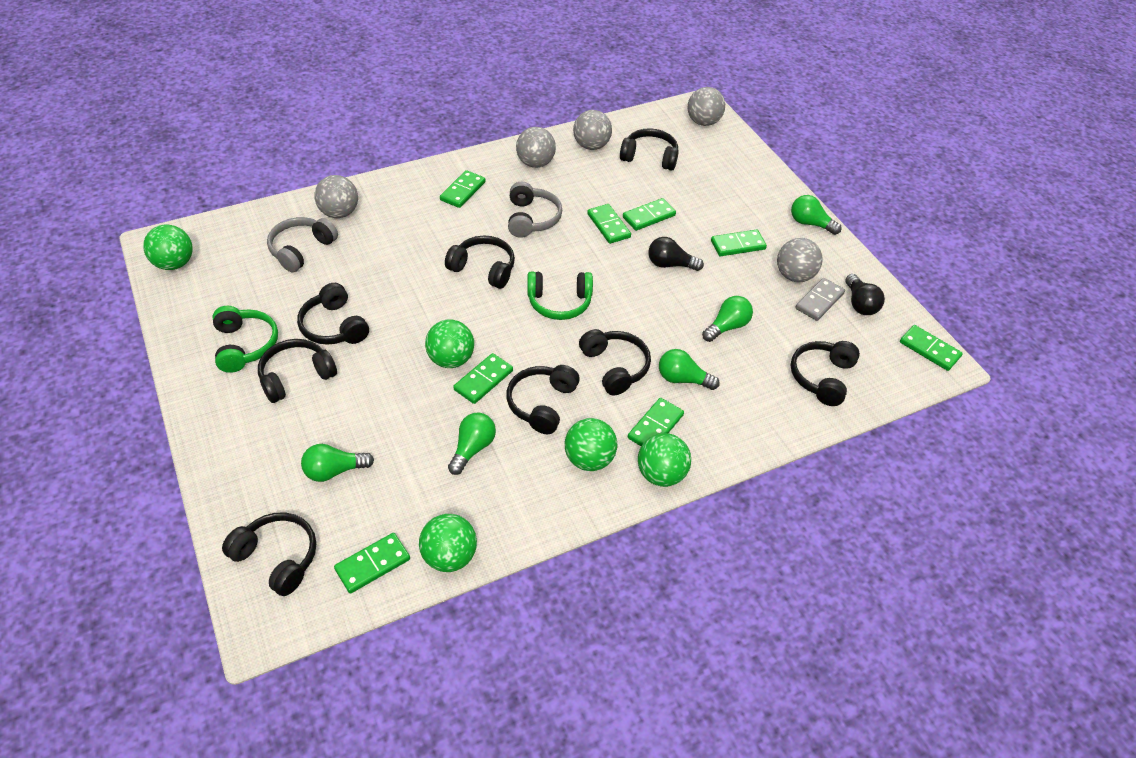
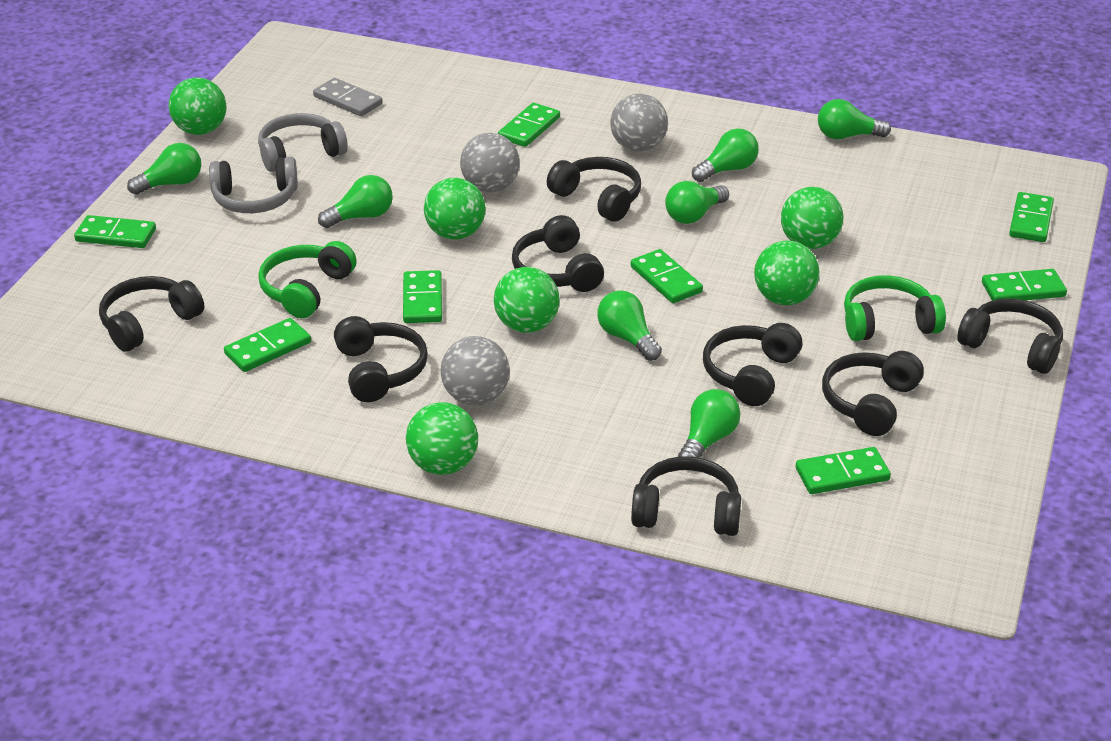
black light bulb: [648,237,704,271] [846,274,885,315] = 2 -> none = 0
green ball: [143,225,192,270] [419,514,477,572] [425,320,474,368] [565,418,617,471] [638,433,691,487] = 5 -> [169,77,227,135] [406,402,478,475] [424,178,486,240] [494,267,560,333] [754,241,819,305] [781,187,843,249] = 6
green light bulb: [301,444,374,482] [448,413,496,475] [659,349,720,390] [702,296,753,342] [791,195,841,235] = 5 -> [127,143,201,195] [318,175,393,228] [597,290,662,361] [665,181,729,224] [678,389,741,458] [692,128,759,182] [818,99,891,139] = 7
grey ball: [314,175,358,218] [516,127,556,168] [573,110,612,150] [687,87,725,126] [777,238,823,282] = 5 -> [441,336,510,405] [460,133,520,193] [610,93,668,152] = 3

